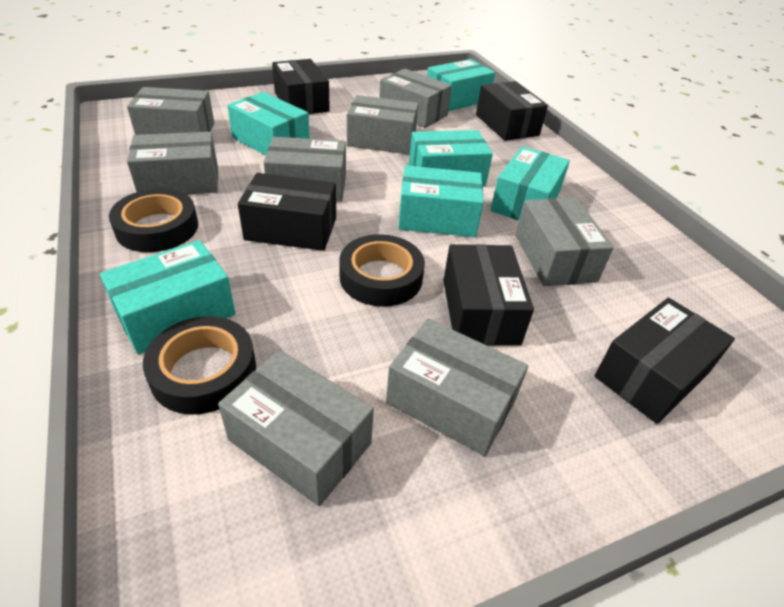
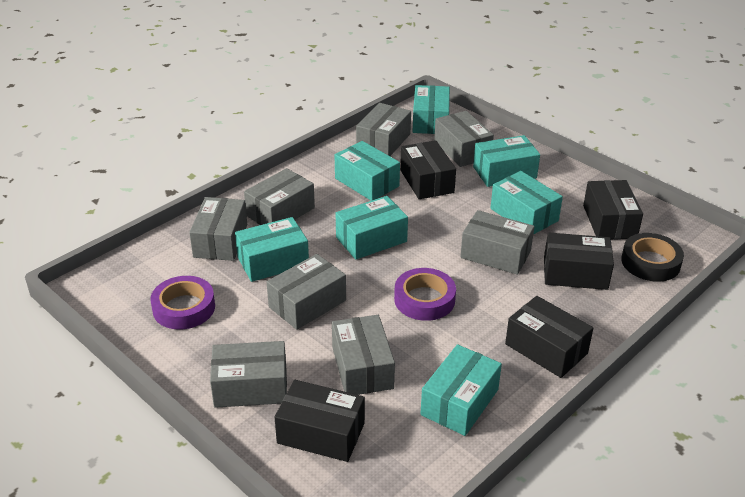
black tape: [109,189,198,252] [143,316,256,415] [339,234,425,307] = 3 -> [621,233,684,282] = 1
purple tape: none = 0 -> [150,276,215,330] [394,268,456,321] = 2
turquoise box: [100,240,236,354] [227,92,310,155] [398,165,484,237] [409,130,493,187] [427,59,495,111] [491,146,570,220] = 6 -> [235,217,309,282] [335,141,400,201] [336,196,408,260] [412,85,450,134] [420,344,502,436] [473,135,540,187] [490,171,563,235] = 7

